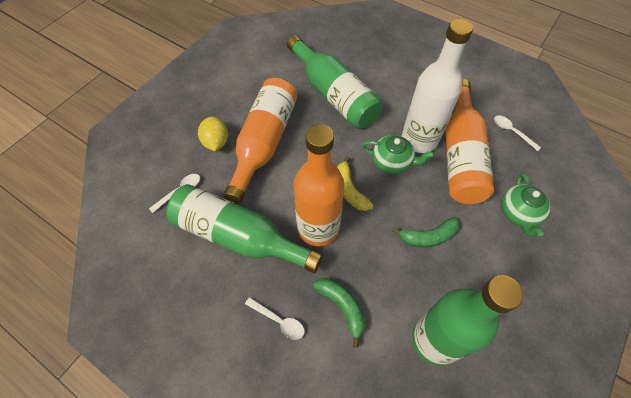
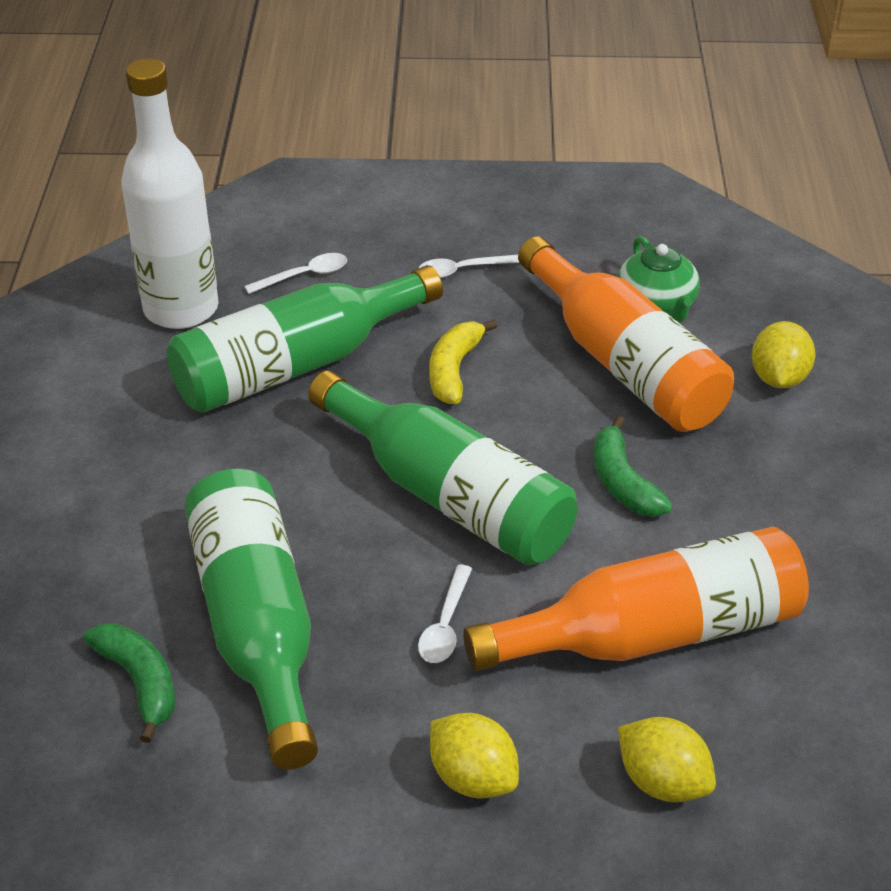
green teapot: [362,135,434,174] [501,173,551,237] = 2 -> [618,236,700,323] = 1
orange bottle: [223,78,297,204] [294,124,344,247] [445,79,494,204] = 3 -> [463,526,809,671] [518,236,734,432] = 2
yellow lemon: [198,117,228,151] = 1 -> [430,713,519,798] [618,717,716,802] [752,321,816,388] = 3

